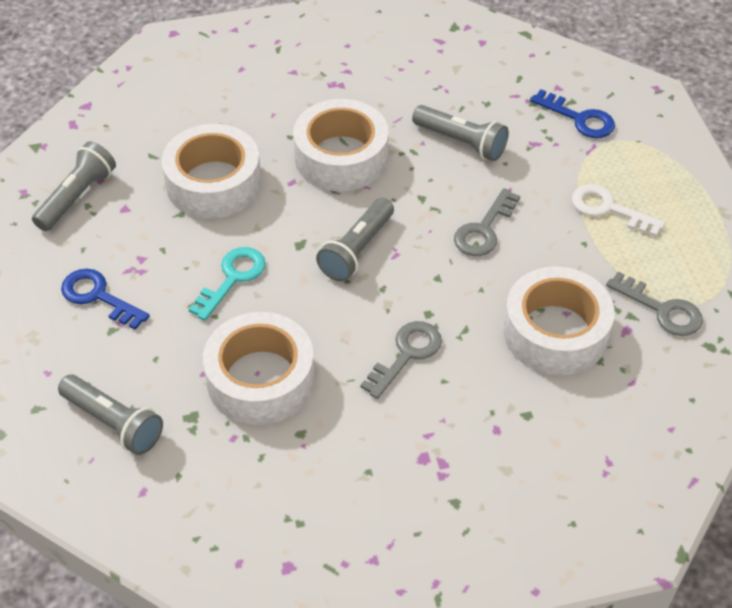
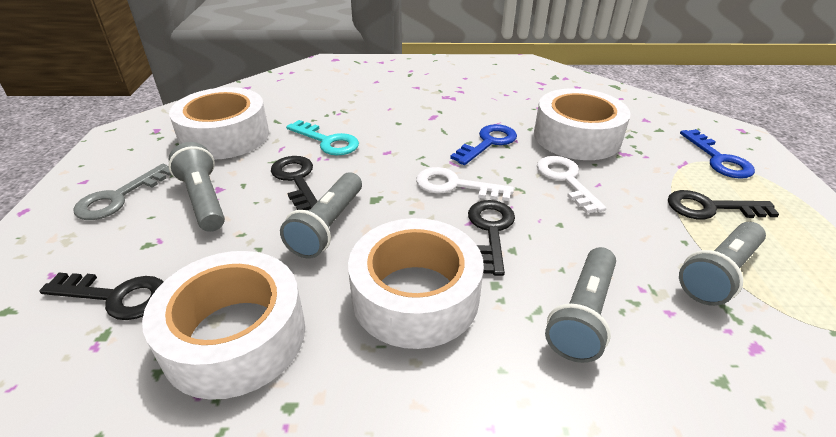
black key: none = 0 -> [39,273,164,320] [271,156,318,210] [468,200,515,276] [668,190,779,219] = 4
grey key: [361,321,442,399] [454,188,520,256] [606,272,703,336] = 3 -> [73,164,172,220] = 1
white key: [572,184,665,237] = 1 -> [416,167,514,201] [537,156,607,214] = 2

